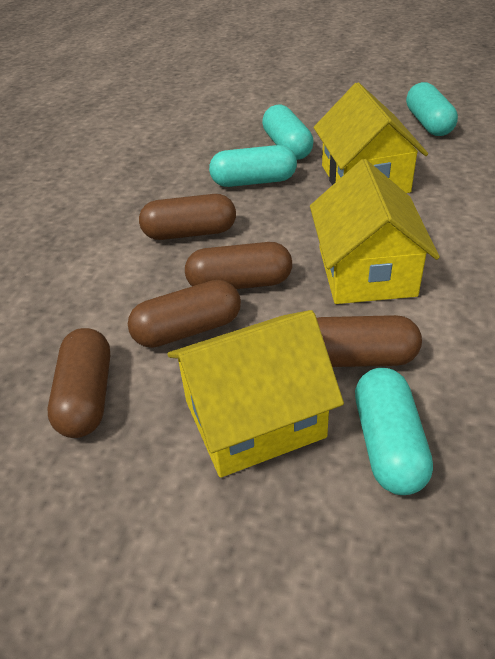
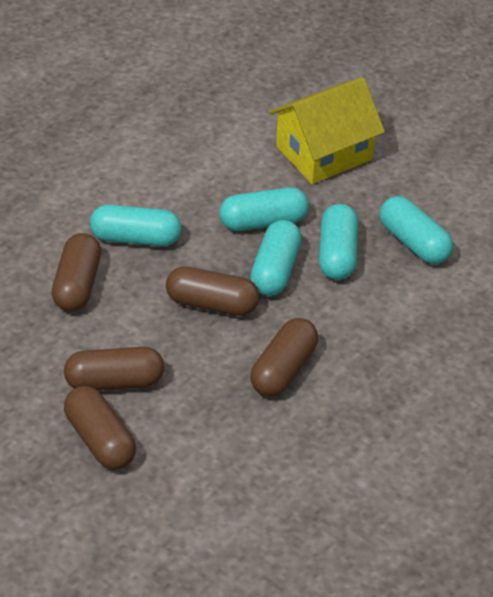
turquoise capsule: [209,145,297,187] [262,105,314,160] [355,368,433,495] [406,82,458,136] = 4 -> [90,205,181,246] [219,187,309,231] [250,220,302,296] [319,204,358,280] [380,196,453,264] = 5
yellow house: [167,310,344,478] [310,159,440,304] [314,83,428,193] = 3 -> [269,77,385,184] = 1

